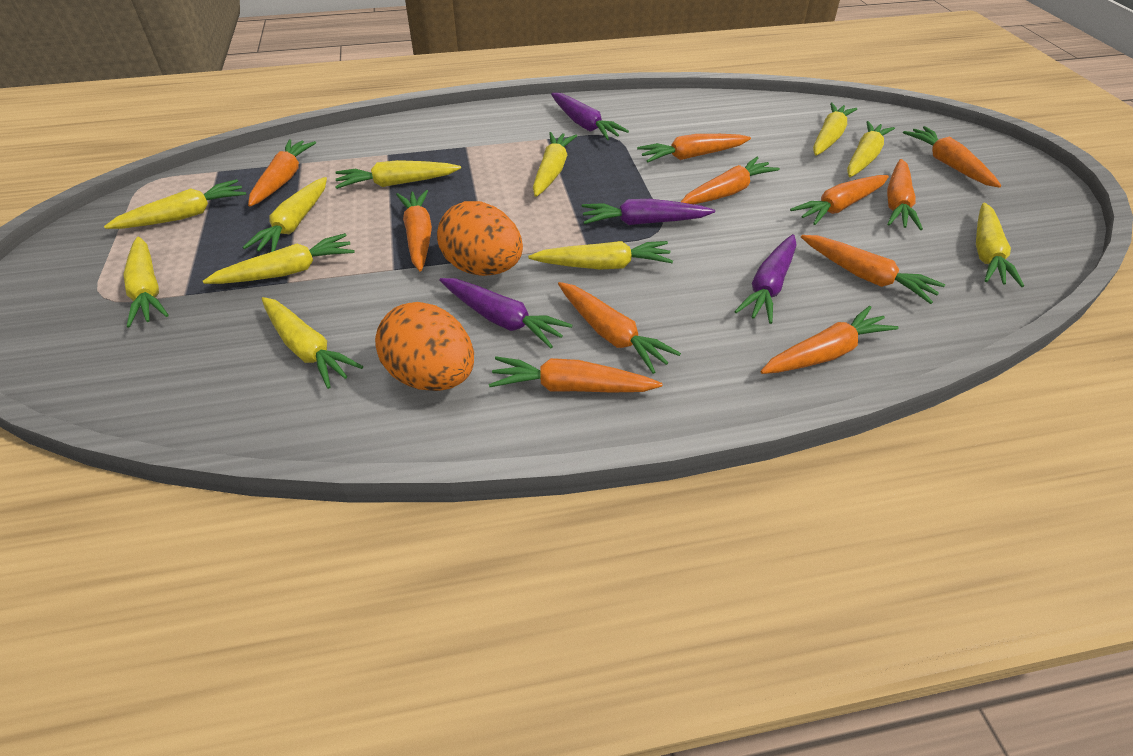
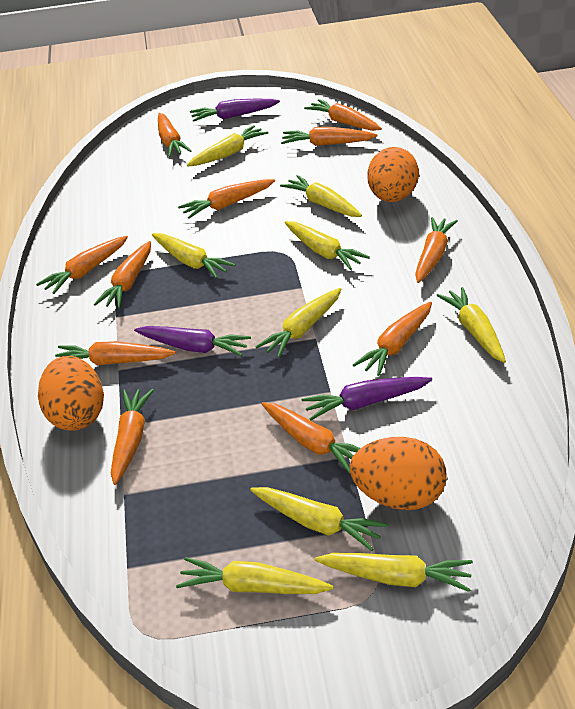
orange egg: [375,302,474,391] [437,201,523,276] = 2 -> [38,356,104,431] [350,437,446,510] [367,147,419,202] = 3
purple carrot: [439,278,572,348] [551,93,629,140] [582,199,715,225] [734,234,796,324] = 4 -> [134,326,251,356] [190,99,280,122] [301,377,432,420] = 3
yellow carrot: [104,179,246,229] [123,237,169,328] [203,233,355,284] [242,177,327,252] [262,297,363,389] [335,160,461,189] [528,241,673,270] [533,132,577,197] [813,103,857,156] [847,121,895,177] [976,203,1024,287] = 11 -> [152,233,235,278] [176,557,334,594] [187,125,268,166] [250,487,388,551] [256,288,342,358] [280,175,362,217] [285,221,370,270] [315,553,473,592] [436,287,506,363] = 9

